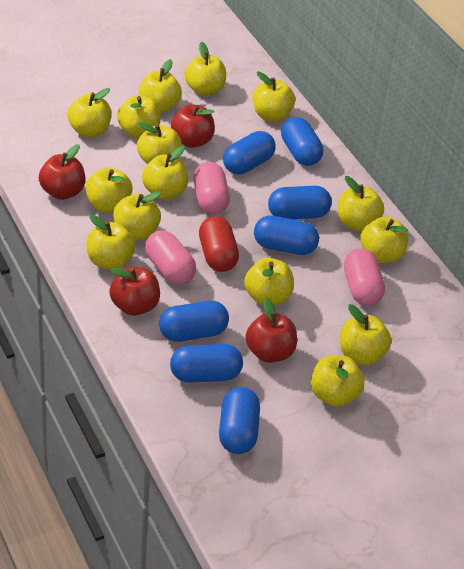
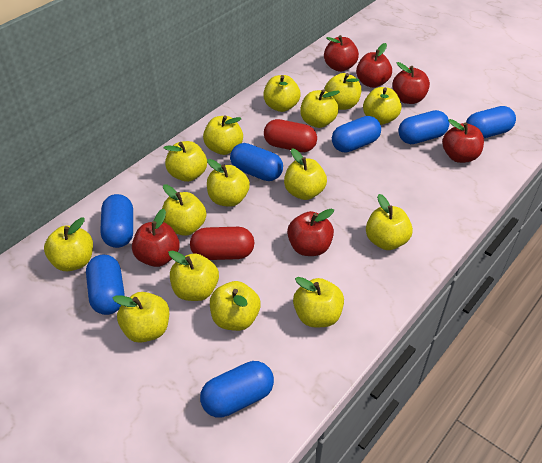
pink capsule: [145,230,196,285] [193,162,230,214] [344,248,385,306] = 3 -> none = 0
red apple: [39,144,85,200] [109,266,160,316] [171,104,215,148] [246,297,297,363] = 4 -> [132,209,180,267] [287,209,334,256] [324,35,359,72] [356,43,392,88] [392,62,430,104] [442,119,484,163] = 6
red capsule: [199,216,239,272] = 1 -> [190,227,254,260] [264,119,317,152] = 2

